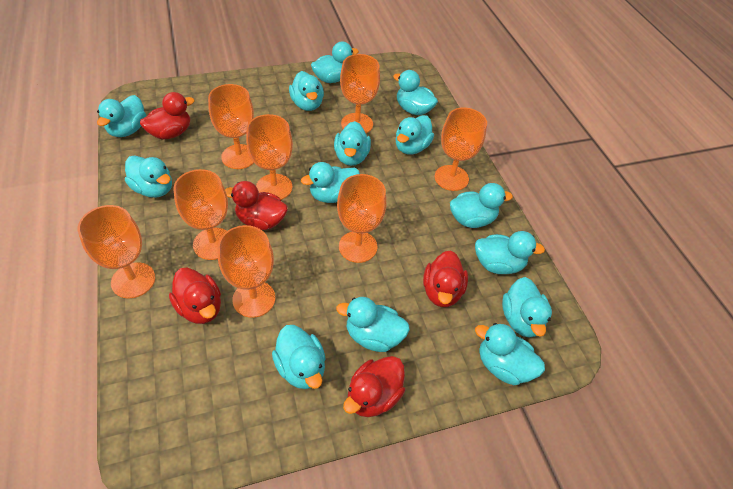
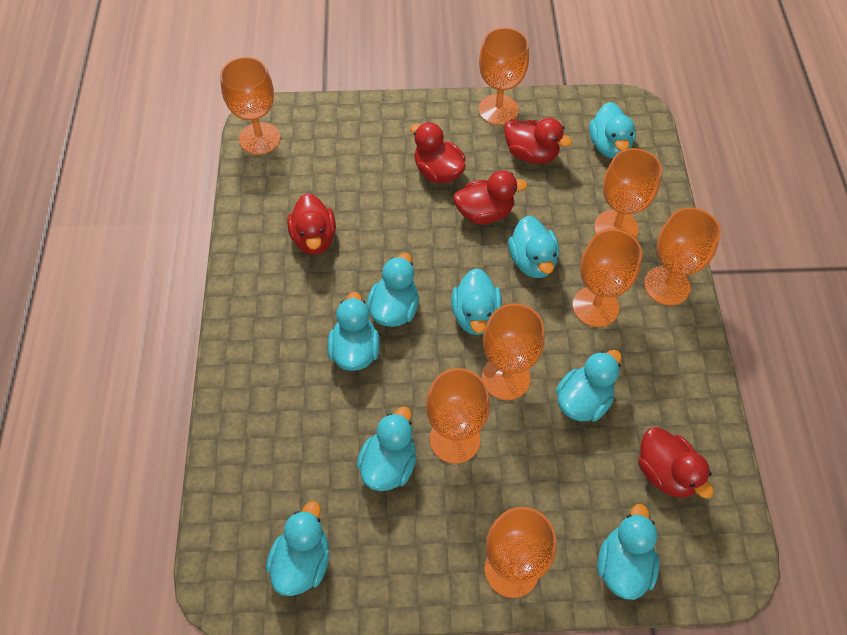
turquoise duck: [97,95,146,137] [125,155,172,198] [272,325,326,389] [289,71,324,111] [301,162,360,203] [311,42,359,83] [334,121,371,166] [336,297,410,352] [393,70,438,115] [396,115,434,155] [450,183,513,228] [475,231,545,274] [475,323,545,385] [502,277,552,338] = 14 -> [266,501,329,596] [328,292,380,371] [356,407,416,491] [366,253,419,327] [451,268,502,335] [508,216,559,278] [556,350,622,422] [589,102,636,158] [597,504,659,600] = 9

